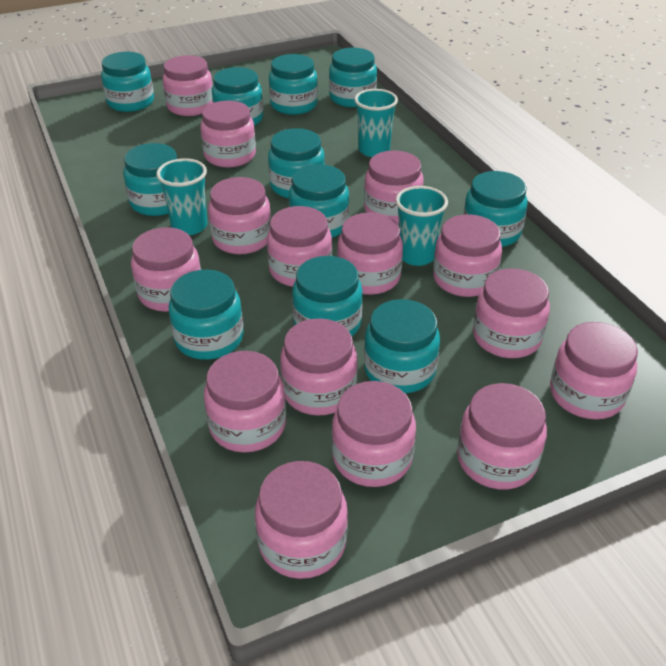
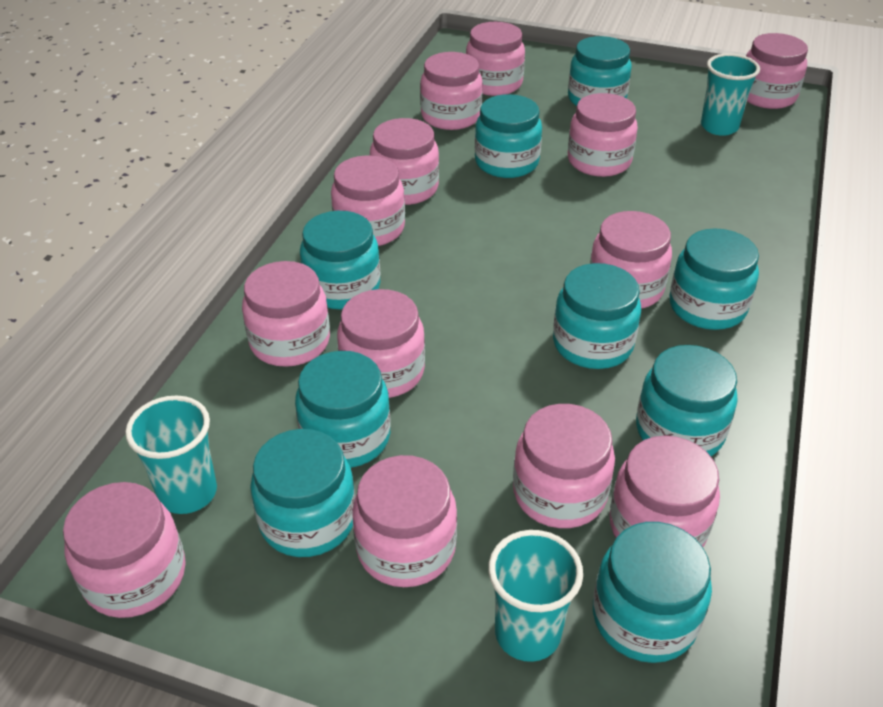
pink jar: [131,227,201,312] [163,55,213,116] [200,101,256,168] [204,351,286,452] [208,177,271,254] [255,461,348,579] [267,206,332,287] [280,318,358,416] [332,381,416,487] [337,212,403,295] [364,150,424,224] [433,214,502,297] [457,383,547,489] [473,268,550,358] [550,322,638,419] = 15 -> [63,482,186,618] [242,261,330,367] [331,155,405,246] [337,289,425,398] [352,455,457,587] [370,118,439,205] [420,52,483,130] [466,22,525,96] [513,404,615,528] [568,93,638,177] [590,211,672,309] [609,436,720,547] [746,33,808,109] = 13
turquoise jar: [101,52,154,112] [123,143,177,216] [169,270,244,360] [212,67,263,126] [268,128,325,198] [269,54,318,115] [289,164,349,238] [292,256,363,336] [329,48,377,107] [364,299,440,393] [463,171,528,247] = 11 -> [250,429,355,557] [295,351,391,468] [300,211,380,309] [475,94,542,178] [553,263,641,369] [568,36,632,106] [593,522,712,663] [636,345,737,456] [669,228,759,330] = 9

